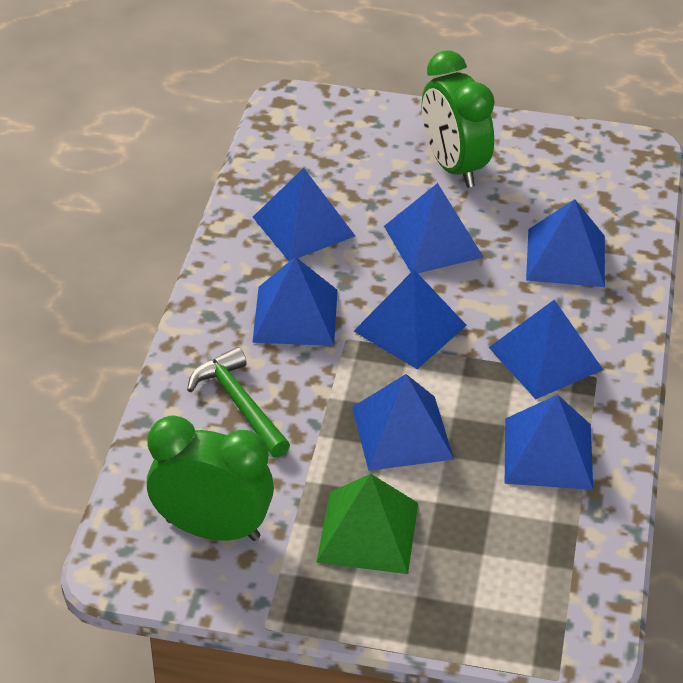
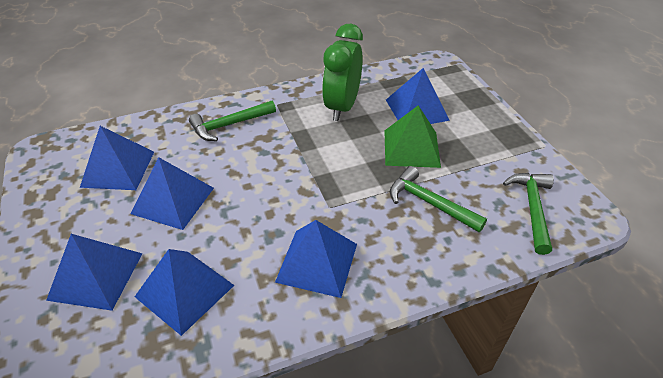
blue pyramid: [252,257,338,346] [253,168,355,261] [352,374,454,471] [354,270,467,369] [384,183,484,273] [489,300,603,399] [505,395,593,490] [526,199,605,287] = 8 -> [46,234,143,311] [80,126,154,190] [130,157,214,230] [135,249,234,336] [275,220,357,298] [386,68,450,124] = 6
green clock: [147,415,274,541] [422,50,495,188] = 2 -> [322,24,363,121] = 1
green hammer: [187,347,290,457] = 1 -> [189,101,276,141] [390,166,487,232] [503,173,554,255] = 3

